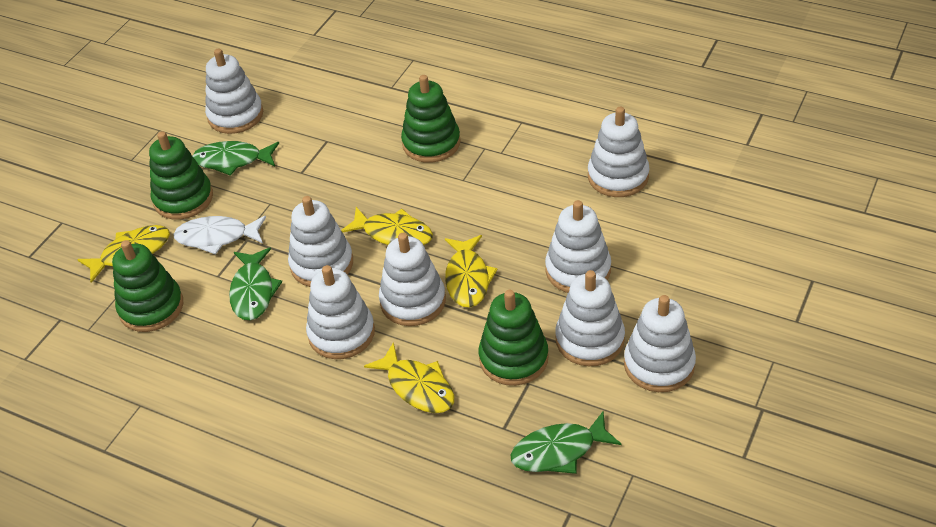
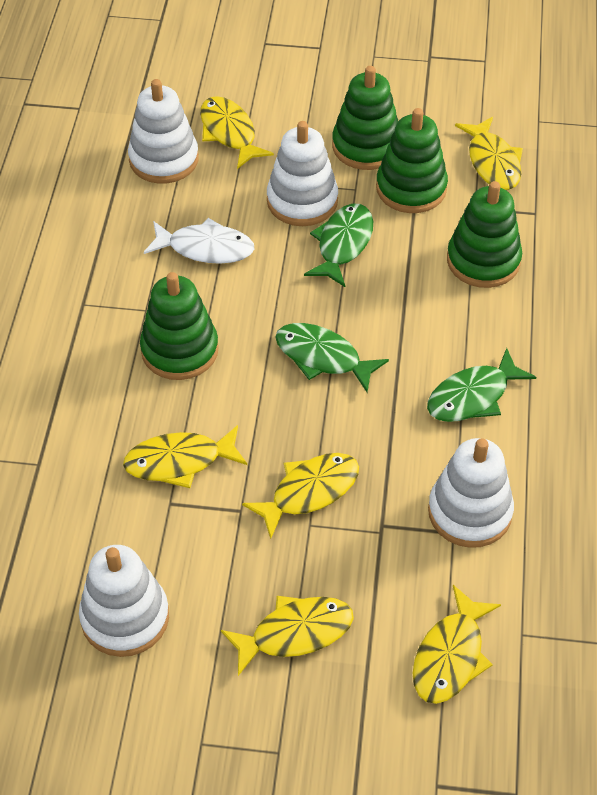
white stacking toy: [205,48,263,134] [288,196,353,287] [306,265,375,359] [379,233,446,326] [545,200,611,293] [555,270,625,366] [588,107,650,197] [624,295,696,392] = 8 -> [79,545,169,657] [128,79,199,183] [267,121,338,226] [428,438,514,548] = 4
yellow fish: [77,225,170,283] [341,207,433,245] [364,342,455,413] [445,235,498,308] = 4 -> [123,425,247,488] [200,96,274,169] [221,596,354,676] [242,453,359,539] [412,585,501,704] [455,116,523,190] = 6

